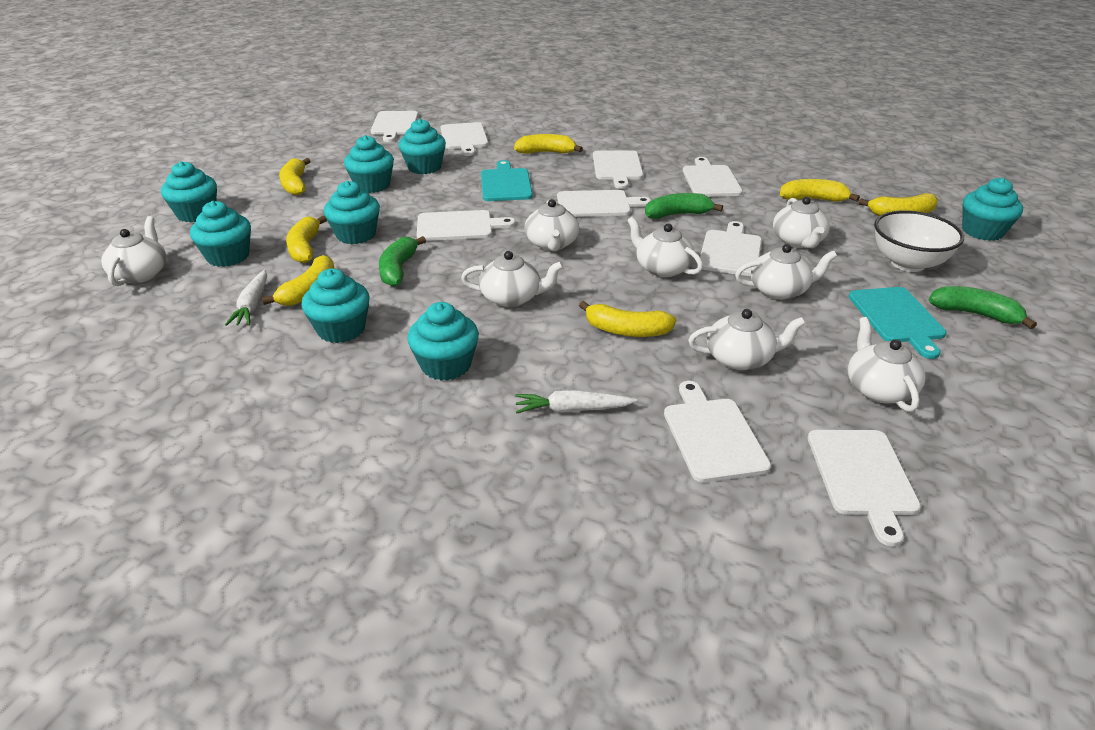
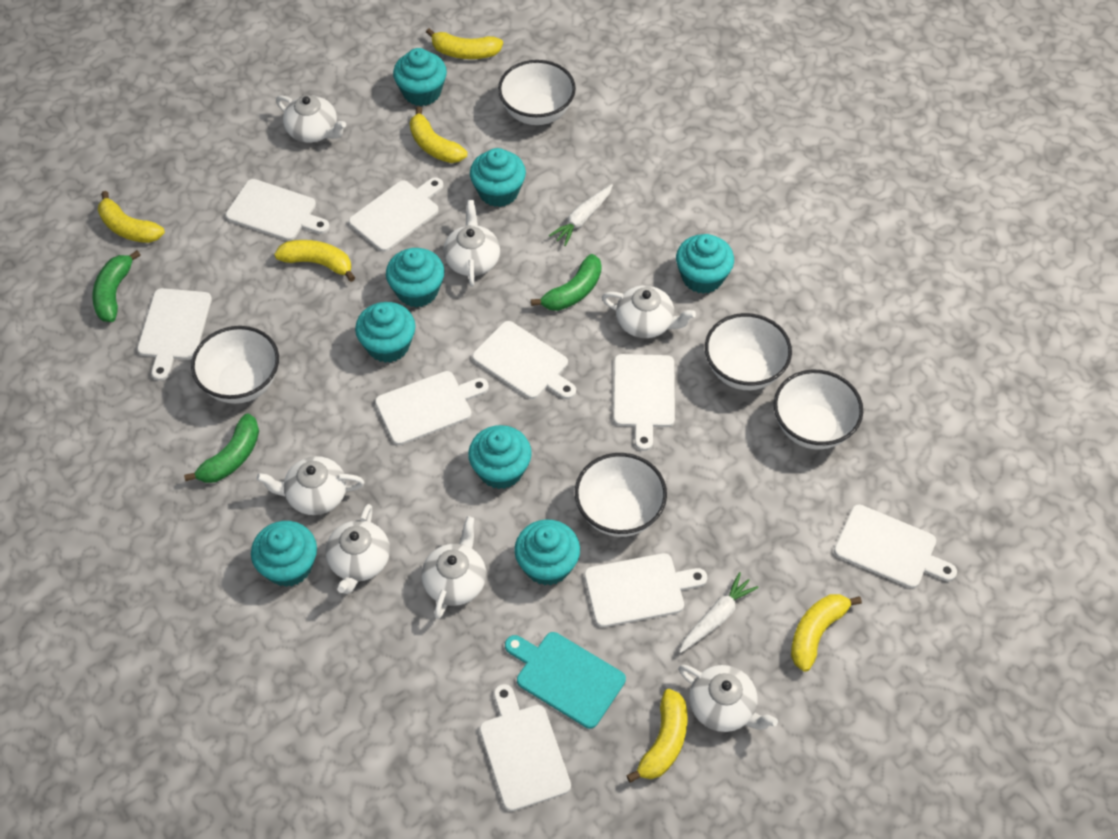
turquoise cutting board: [481,160,533,201] [848,287,946,359] = 2 -> [505,632,626,729] = 1
white bowl: [874,210,964,272] = 1 -> [191,326,279,404] [498,60,576,125] [575,453,667,537] [705,313,792,390] [774,370,863,450] = 5
white teapot: [101,216,166,286] [461,251,564,307] [524,199,579,251] [627,217,703,277] [688,309,806,370] [735,244,837,300] [773,197,830,248] [848,317,925,412] = 8 -> [257,456,364,515] [276,95,346,143] [325,504,390,594] [421,516,486,619] [443,200,500,287] [602,285,696,338] [679,665,778,732] = 7
yellow banana: [262,255,335,306] [279,158,311,196] [286,215,327,263] [514,134,583,154] [579,301,676,337] [780,179,860,202] [859,193,938,216] = 7 -> [98,191,165,243] [274,240,355,282] [410,107,467,163] [426,28,503,59] [626,689,688,783] [791,594,862,672] = 6

